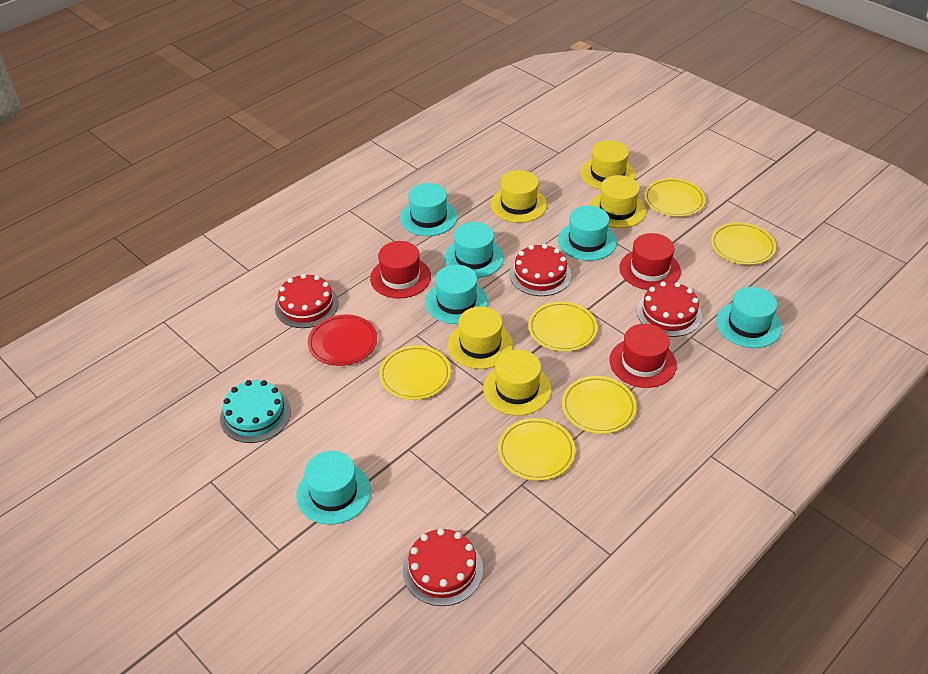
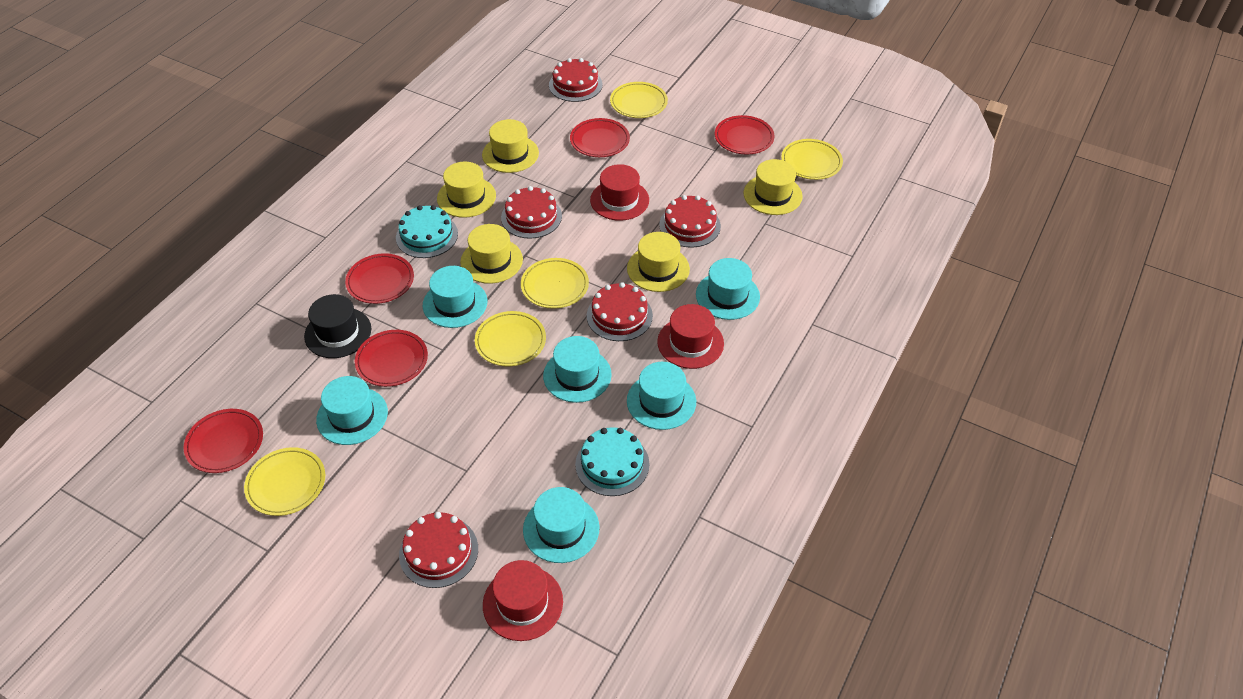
black hat: none = 0 -> [304,294,371,358] = 1
red cake: [275,274,338,328] [403,528,483,606] [510,244,571,296] [637,281,702,337] = 4 -> [399,512,478,588] [501,186,562,239] [549,58,603,102] [587,282,653,341] [659,195,721,248] = 5
red plate: [308,314,377,366] = 1 -> [184,409,263,473] [345,253,414,304] [355,330,428,387] [570,118,630,157] [715,115,774,154] = 5
turquoise cake: [220,380,291,443] = 1 -> [396,205,458,258] [575,427,649,496] = 2
yellow plate: [379,345,451,400] [498,418,575,481] [528,301,598,352] [562,376,637,434] [644,178,706,217] [711,222,776,265] = 6 -> [244,447,325,516] [475,311,546,366] [521,258,589,309] [610,82,668,118] [781,139,843,180] = 5

